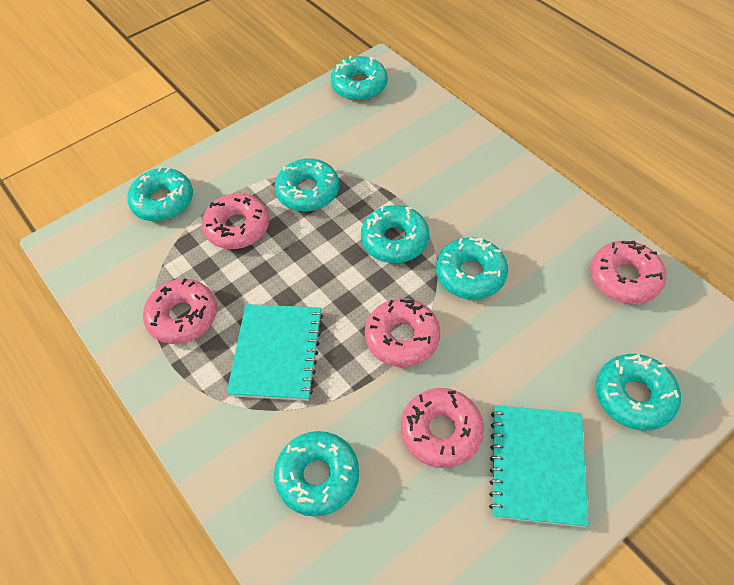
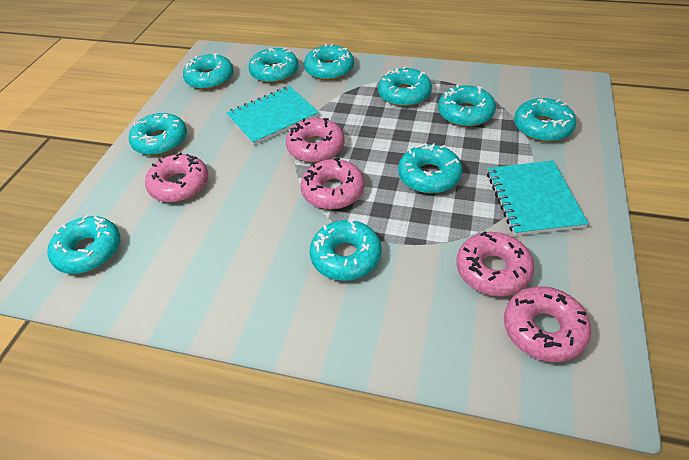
turquoise donut: [127,167,193,221] [274,159,339,211] [274,431,359,517] [330,56,388,101] [361,205,429,263] [436,237,508,300] [596,354,681,431] = 7 -> [47,215,120,274] [129,113,187,155] [183,53,234,90] [249,48,299,83] [304,44,354,80] [310,219,382,281] [378,66,432,107] [398,143,463,194] [438,85,496,127] [514,98,576,142] = 10

